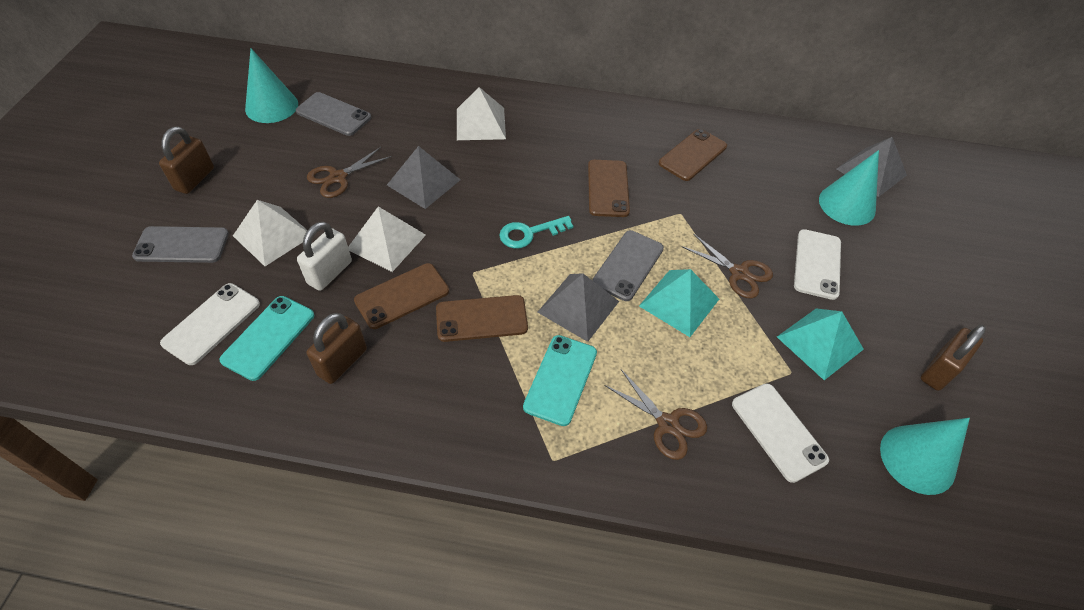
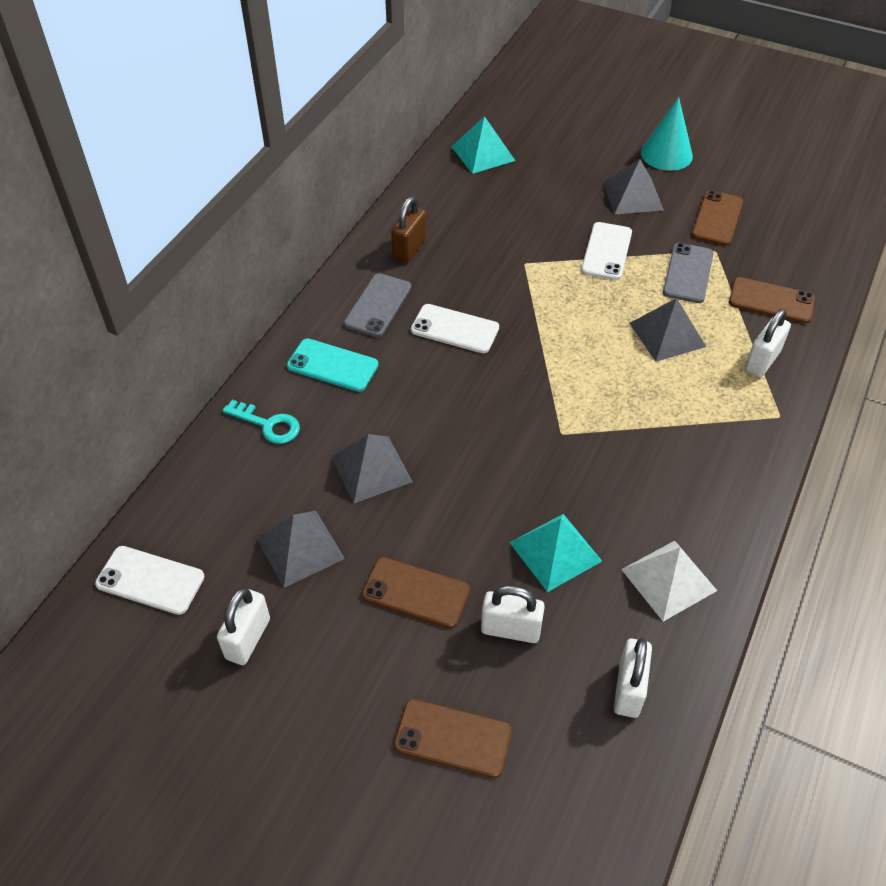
brown padlock: [159,126,214,194] [306,313,367,384] [921,325,986,391] = 3 -> [391,197,427,263] = 1
brown scissors: [307,147,392,198] [604,370,707,460] [681,233,773,299] = 3 -> none = 0
grey phone: [132,226,229,263] [296,92,371,136] [592,230,664,301] = 3 -> [344,273,411,337] [663,243,714,303] = 2
grey pyramid: [387,146,461,209] [537,273,619,342] [836,137,907,197] = 3 -> [257,511,345,588] [331,434,413,503] [603,159,664,215] [630,298,706,362] = 4
turquoise cone: [245,48,298,123] [819,150,879,226] [880,418,970,495] = 3 -> [641,97,693,171] = 1
turquoise phone: [219,296,314,381] [523,335,597,426] = 2 -> [287,338,378,392] = 1
white padlock: [297,222,352,291] = 1 -> [217,588,270,665] [481,585,545,643] [614,638,652,718] [745,309,791,377] = 4
white pyramid: [233,200,307,266] [348,206,426,272] [457,87,506,140] = 3 -> [621,541,717,622] = 1

